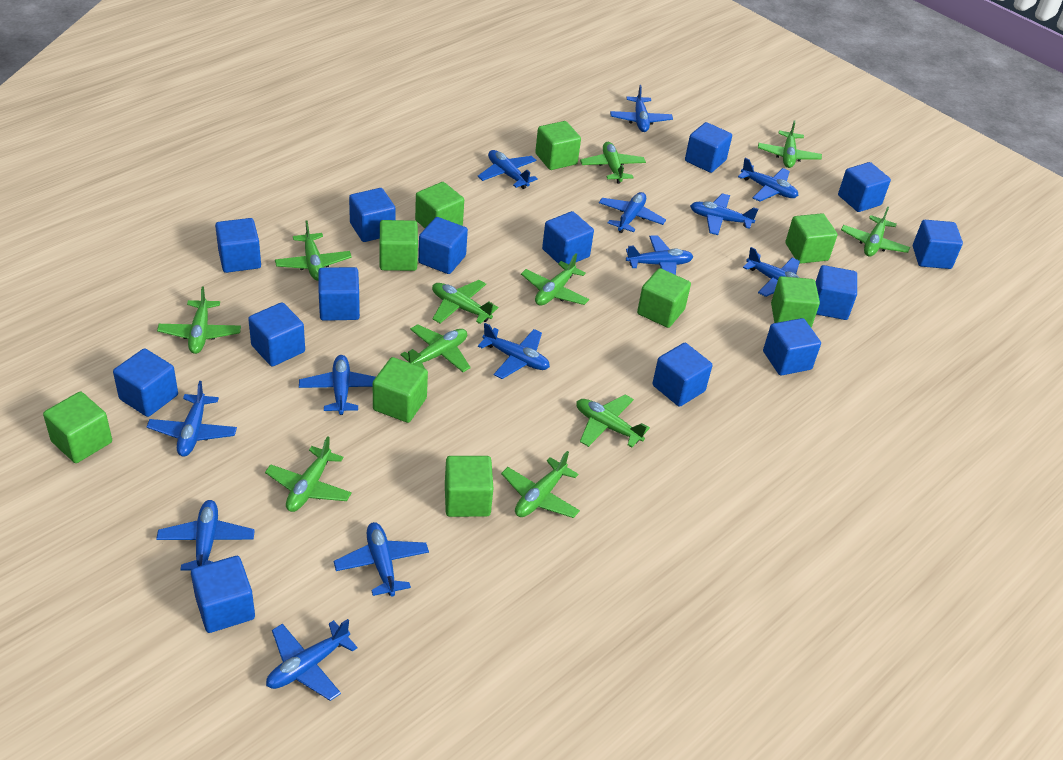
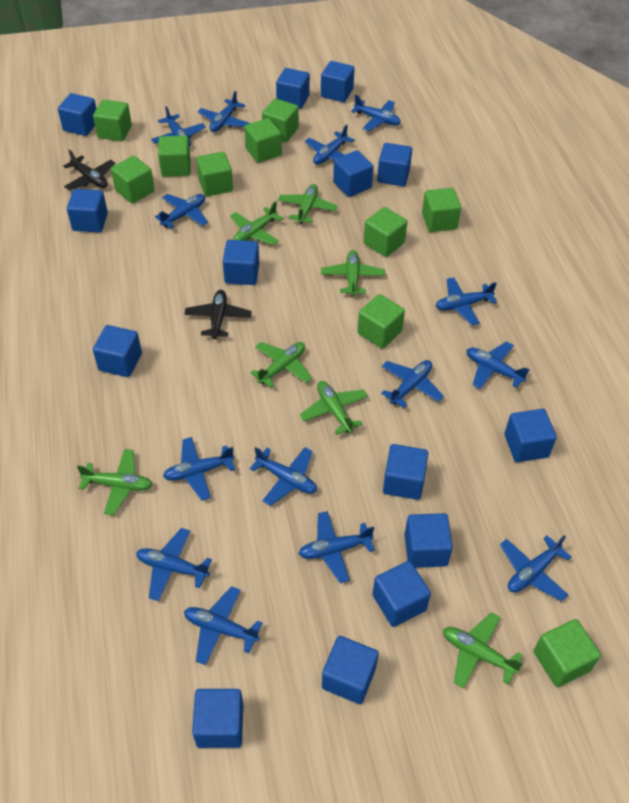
black plane: none = 0 -> [63,149,115,190] [184,290,252,339] = 2
blue plane: [147,381,237,457] [156,500,255,571] [266,619,357,701] [299,355,376,415] [334,522,429,597] [478,150,538,189] [478,323,550,379] [599,192,666,233] [610,85,673,132] [626,235,693,275] [690,193,758,235] [738,158,798,202] [743,247,800,297] = 13 -> [136,528,212,601] [151,106,206,147] [155,194,208,229] [163,437,235,501] [184,586,263,665] [198,91,249,132] [250,447,317,506] [299,511,375,583] [305,124,355,165] [351,95,401,131] [381,360,444,408] [436,277,497,325] [467,341,530,389] [500,535,571,601] = 14
green cube: [43,392,112,463] [373,357,428,423] [380,220,418,271] [415,182,464,228] [445,456,493,517] [535,121,581,170] [637,268,691,328] [771,276,820,328] [785,213,837,264] = 9 -> [93,99,132,141] [111,156,155,203] [158,135,191,177] [196,152,233,196] [244,118,282,163] [262,99,299,142] [357,294,405,349] [364,207,407,257] [422,188,461,232] [534,619,601,687] = 10
green plane: [157,286,241,354] [265,436,352,512] [275,221,352,281] [400,324,471,372] [432,280,498,324] [501,451,580,518] [521,253,589,306] [576,394,650,448] [580,142,646,184] [758,120,822,168] [841,207,910,257] = 11 -> [77,449,153,515] [230,201,283,245] [250,342,312,388] [278,184,338,225] [300,381,368,435] [321,250,385,297] [443,612,523,689] = 7

